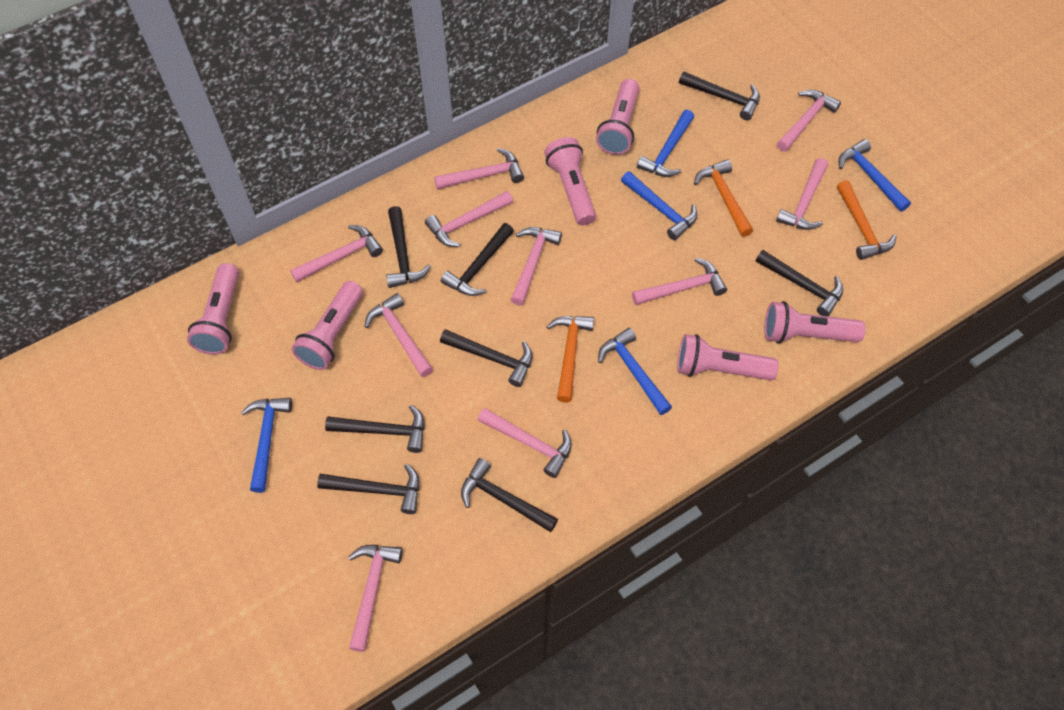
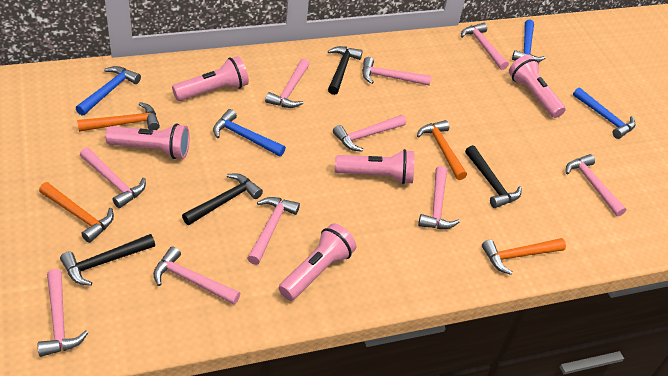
black hammer: [317,464,420,514] [325,405,425,453] [386,206,431,288] [440,329,532,387] [441,223,514,296] [461,458,558,532] [679,72,760,120] [756,250,843,317] = 8 -> [60,234,155,286] [182,173,263,225] [328,46,363,95] [465,145,522,208] = 4
blue hammer: [241,398,292,493] [598,328,672,415] [621,171,697,240] [637,110,694,177] [838,139,911,212] = 5 -> [75,66,141,116] [213,109,286,156] [512,19,546,62] [573,87,635,139] = 4
orange hammer: [546,316,594,403] [694,159,753,237] [837,180,897,260] = 3 -> [39,182,114,243] [77,102,160,132] [417,120,467,180] [482,238,566,275] = 4
pink flashlight: [187,263,239,355] [291,281,363,370] [544,137,596,225] [596,79,639,155] [677,334,779,381] [764,301,866,344] = 6 -> [105,123,190,159] [172,56,249,101] [279,224,356,301] [335,149,414,184] [509,55,566,118] = 5

